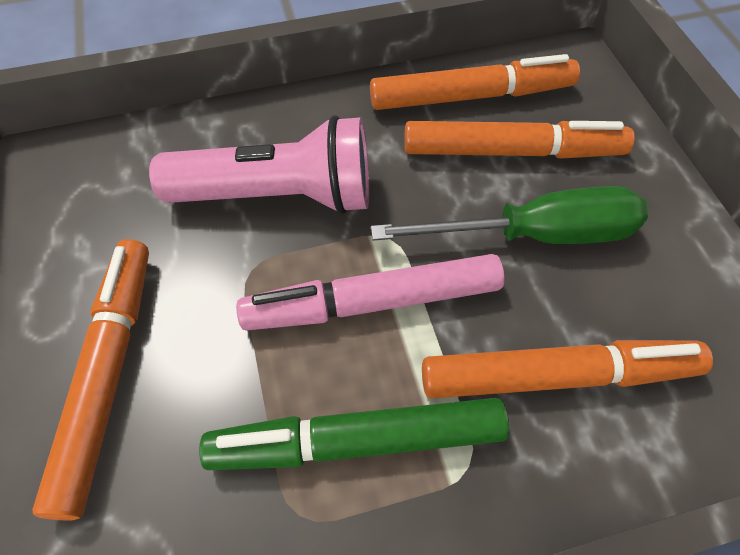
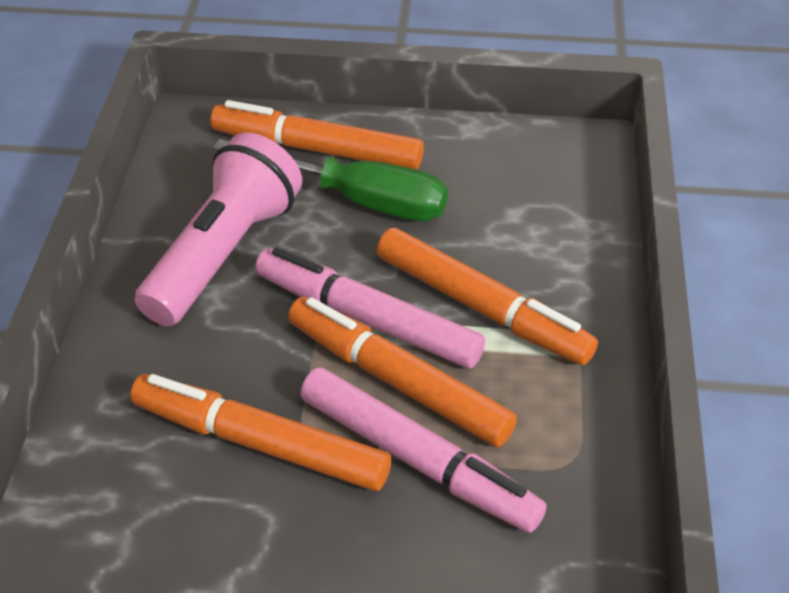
green marker: [199,398,509,470] = 1 -> none = 0
pink marker: [236,254,504,331] = 1 -> [255,247,485,369] [300,367,547,533] = 2

